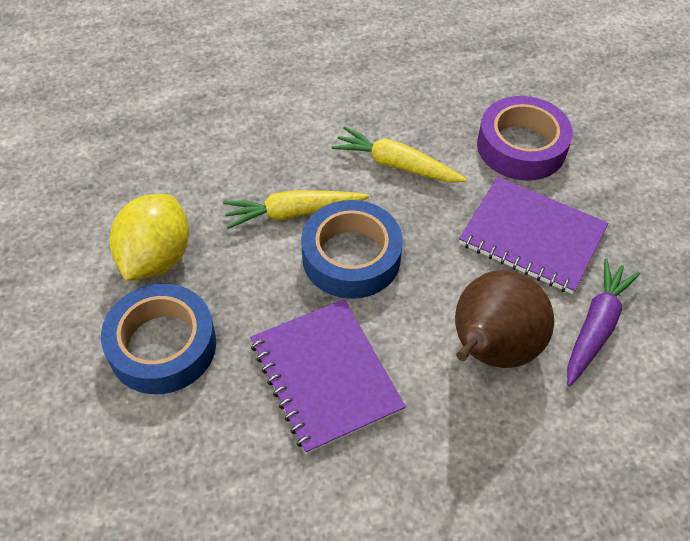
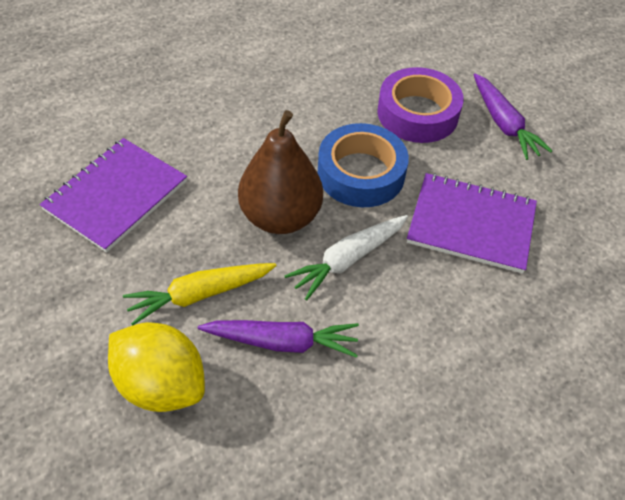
blue tape: [101,284,216,394] [301,200,403,299] = 2 -> [318,123,409,207] = 1
purple carrot: [567,259,640,386] = 1 -> [198,320,359,358] [473,73,552,160] = 2
white carrot: none = 0 -> [284,215,408,300] = 1
yellow carrot: [223,190,369,229] [332,126,467,182] = 2 -> [123,263,277,326] = 1

